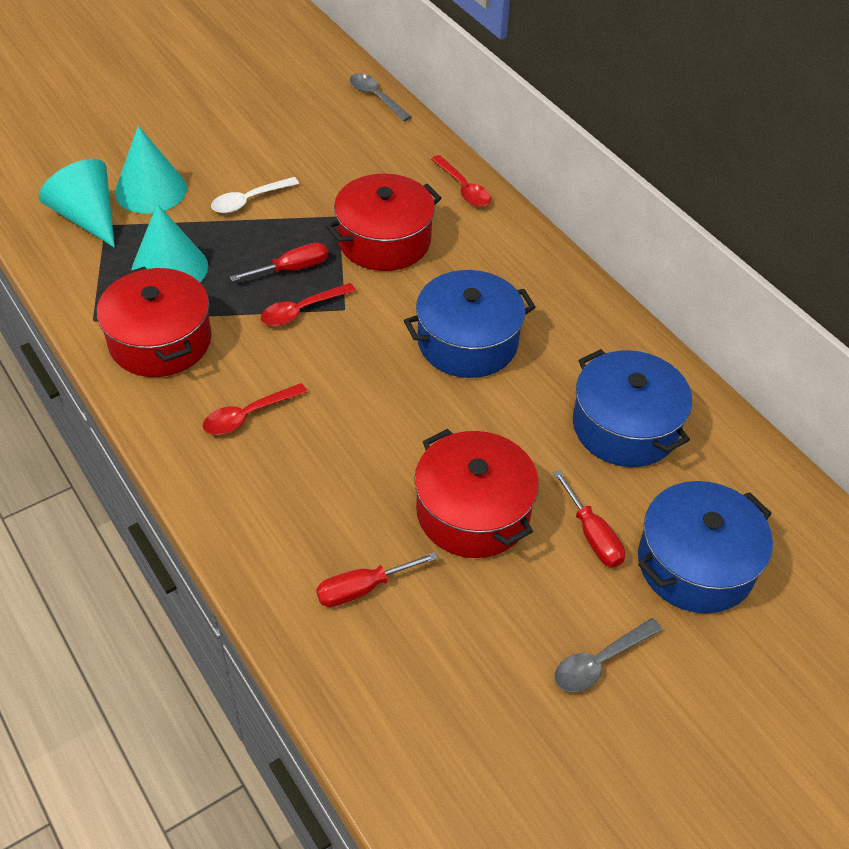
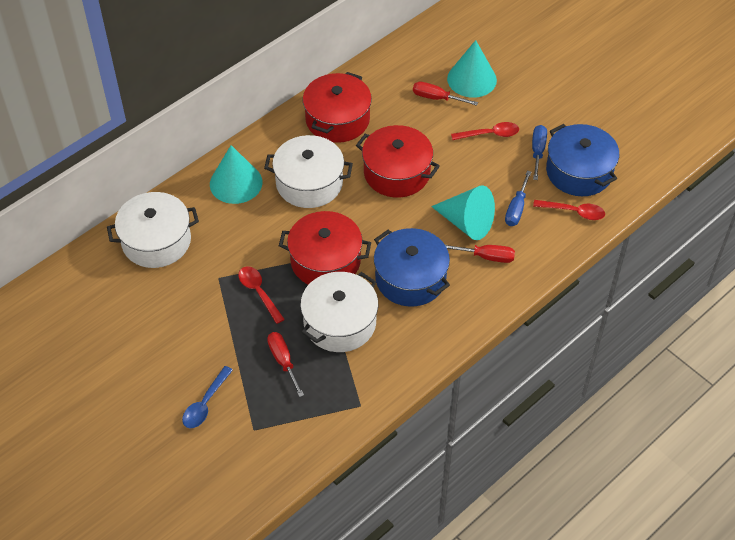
blue pot: [404,270,536,378] [573,349,692,467] [638,481,773,613] = 3 -> [374,228,450,307] [546,124,619,196] = 2
blue screwdriver: none = 0 -> [505,171,531,226] [532,125,547,180] = 2
blue spoon: none = 0 -> [182,366,233,428] = 1
grey spoon: [350,73,411,121] [555,618,663,692] = 2 -> none = 0
white pot: none = 0 -> [107,192,199,268] [264,135,353,208] [300,272,378,352] = 3
white spoon: [211,177,299,213] = 1 -> none = 0

